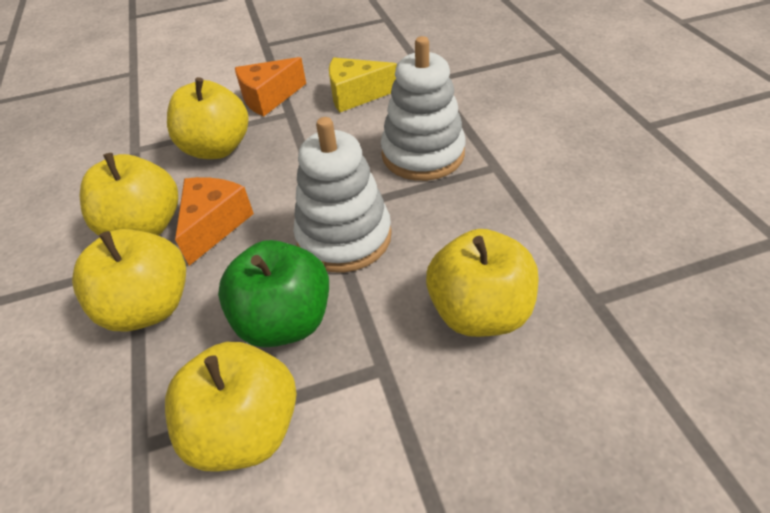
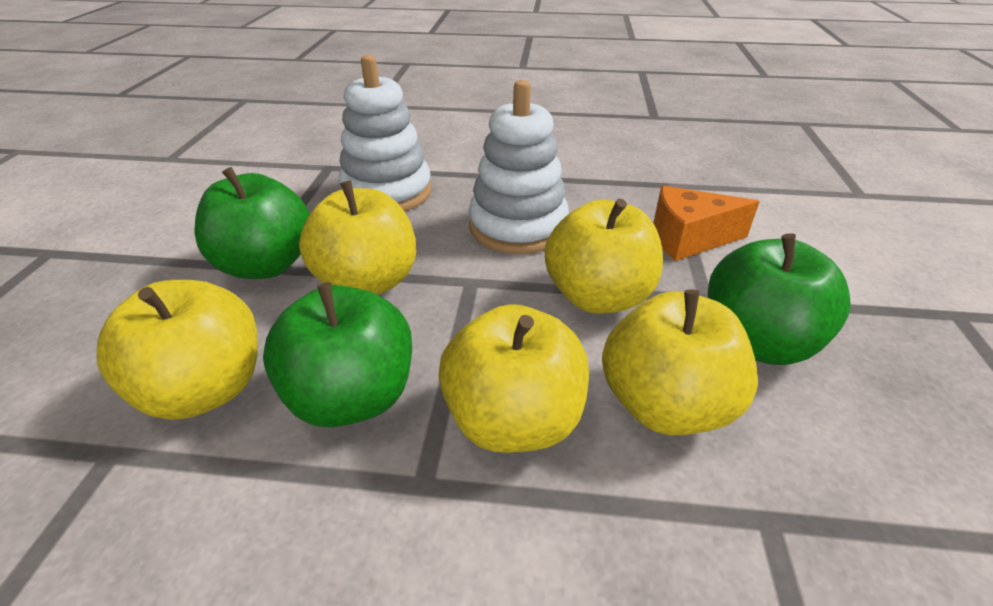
green apple: [218,240,329,347] = 1 -> [194,167,310,279] [263,282,412,428] [708,233,851,365] = 3
orange cheese: [175,177,254,266] [235,57,306,117] = 2 -> [654,186,760,261] = 1
yellow cheese: [329,57,397,113] = 1 -> none = 0

